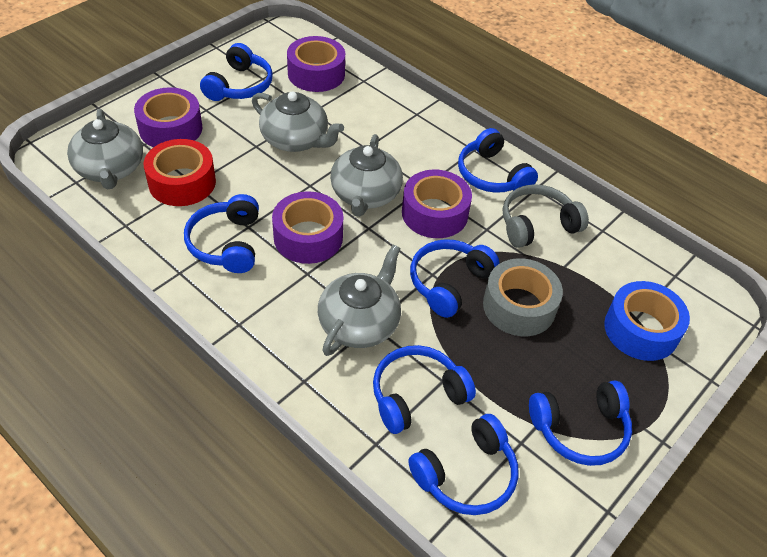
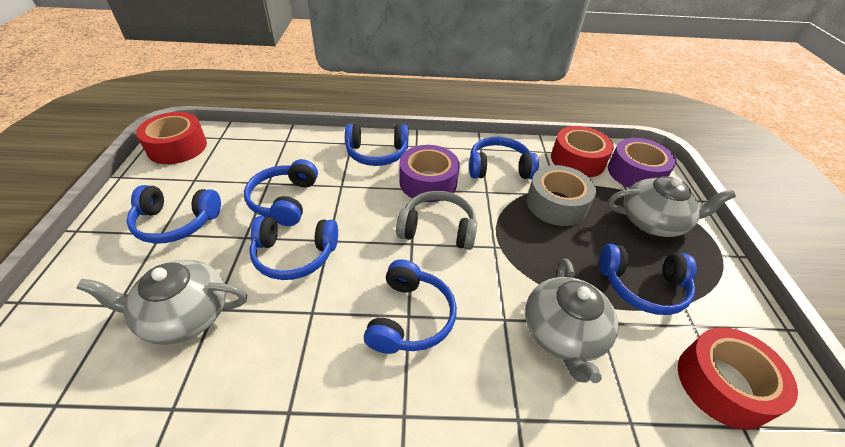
blue tape: [604,281,690,361] = 1 -> none = 0
grey teapot: [67,109,143,189] [252,91,344,152] [318,244,401,356] [330,134,403,217] = 4 -> [77,260,247,345] [525,258,618,383] [608,176,736,237] = 3
purple tape: [134,87,203,147] [272,191,343,264] [287,36,345,92] [402,170,472,238] = 4 -> [399,145,460,202] [608,138,676,188] = 2
red tape: [144,139,216,206] = 1 -> [136,112,207,164] [551,126,614,177] [678,327,798,430] = 3

